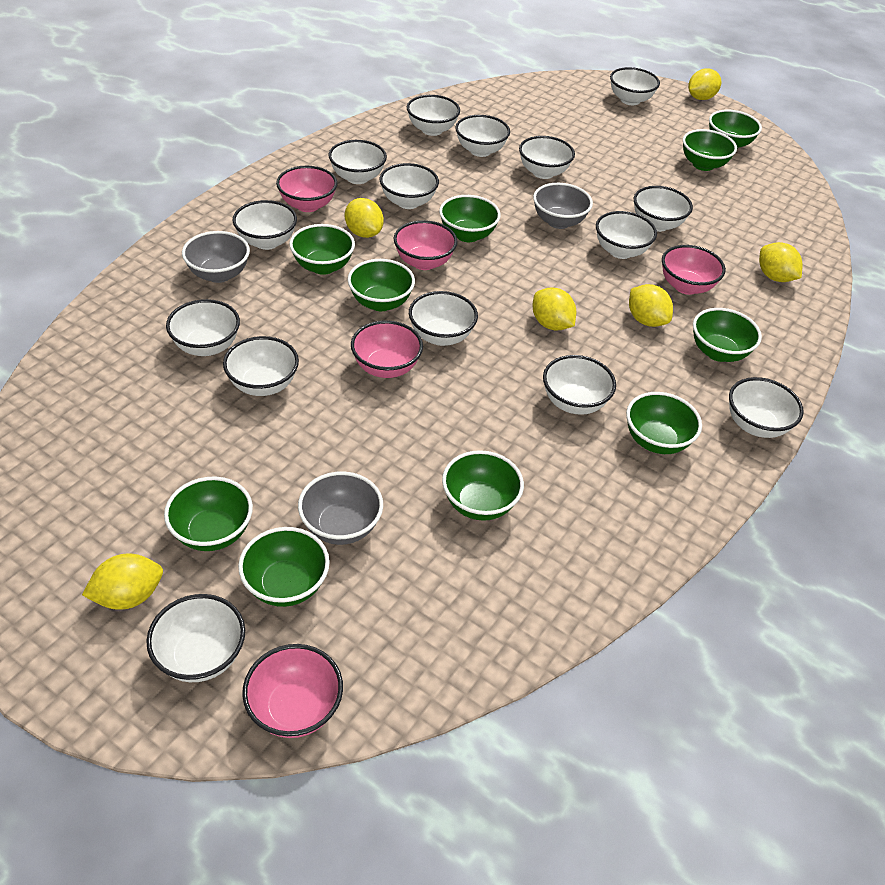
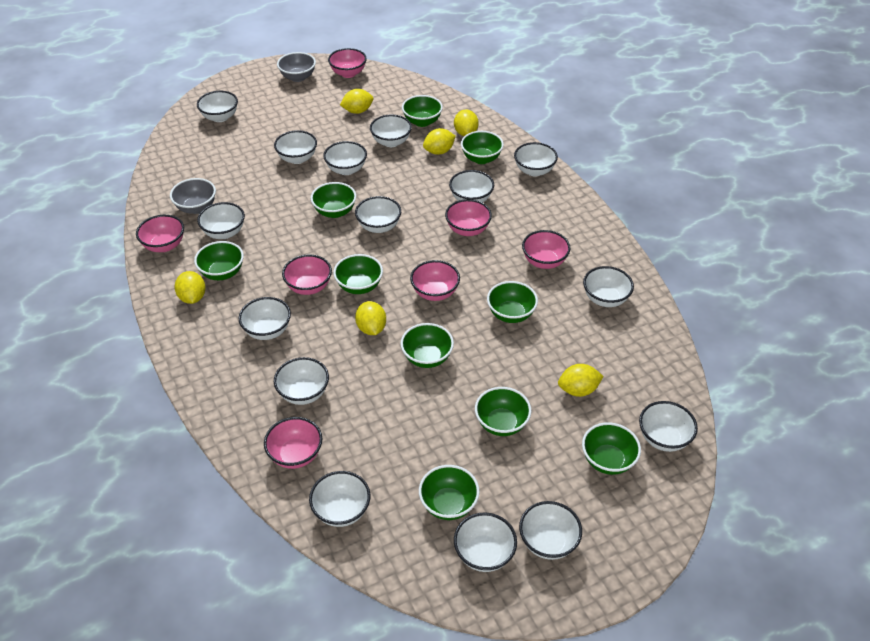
grey bowl: [182,231,250,283] [298,471,383,545] [533,183,593,229] = 3 -> [170,178,216,214] [277,52,316,82] = 2
pink bowl: [242,644,343,738] [276,166,337,212] [351,321,423,378] [393,220,457,270] [662,245,726,295] = 5 -> [136,215,184,252] [264,417,322,469] [282,255,332,295] [328,48,367,78] [410,260,460,301] [445,199,492,236] [522,230,571,269] = 7

